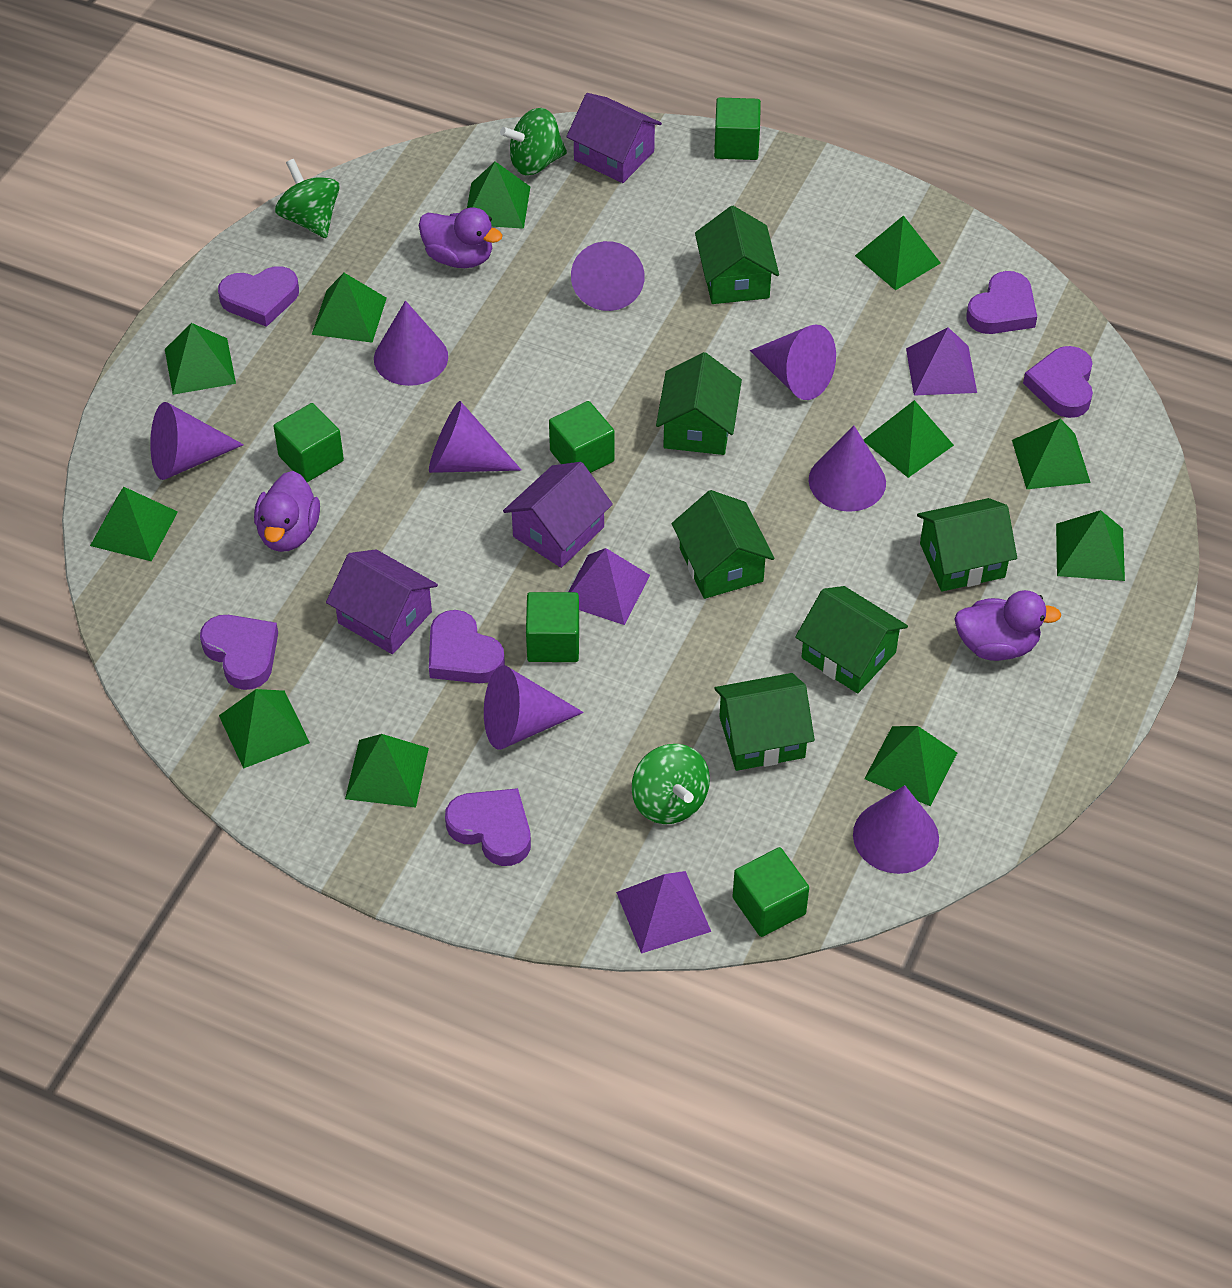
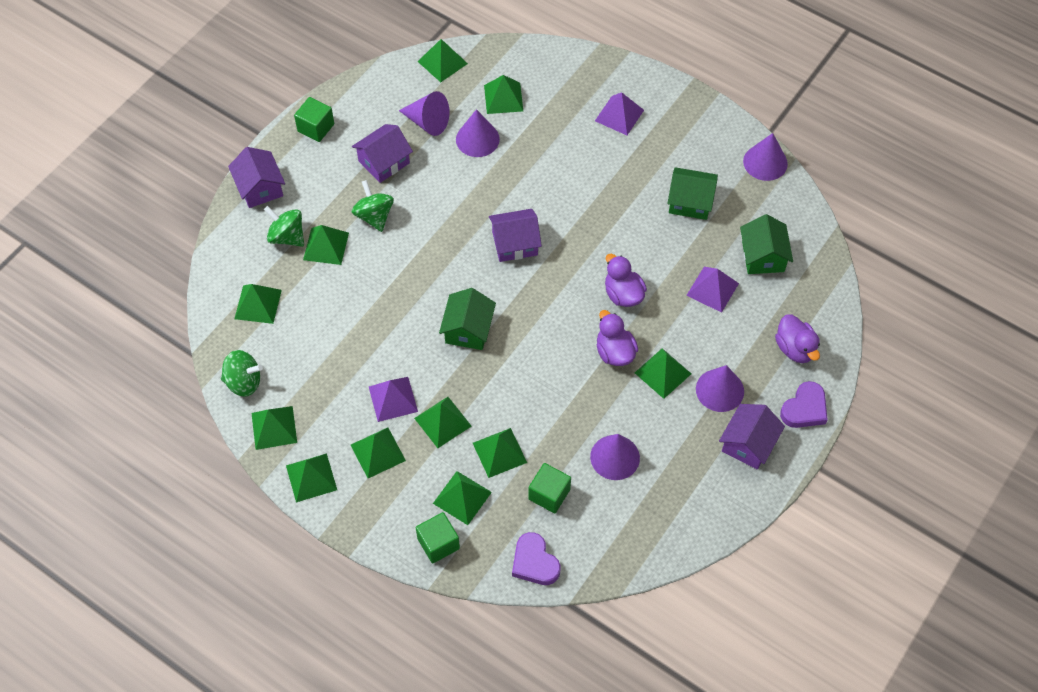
green cube: [274,403,344,482] [526,592,579,662] [549,401,615,473] [714,97,761,160] [733,847,809,937] = 5 -> [294,97,334,142] [416,512,460,563] [528,463,571,513] = 3
green house: [656,352,742,455] [672,490,774,599] [695,206,779,304] [714,673,815,771] [795,586,908,694] [917,498,1017,592] = 6 -> [439,288,496,350] [667,167,718,220] [740,214,793,274] = 3
purple cone: [150,402,244,480] [374,301,448,386] [429,401,522,473] [484,665,584,750] [571,241,645,311] [750,325,836,400] [809,426,886,512] [853,785,939,874] = 8 -> [399,91,450,136] [456,109,500,157] [590,434,640,480] [696,365,744,412] [743,133,788,181] = 5
purple heart: [200,615,278,690] [218,266,299,327] [429,610,505,683] [445,788,531,866] [966,271,1037,334] [1023,346,1093,418] = 6 -> [512,532,561,585] [780,381,828,428] = 2
purple house: [326,549,438,654] [503,462,613,568] [566,93,662,183] = 3 -> [228,147,285,208] [352,124,413,183] [489,209,542,262] [719,404,785,470] = 4

